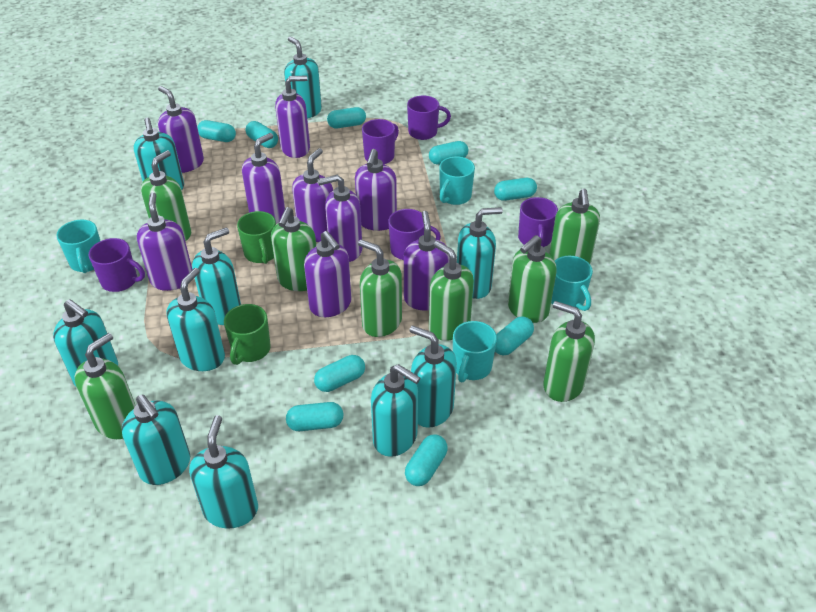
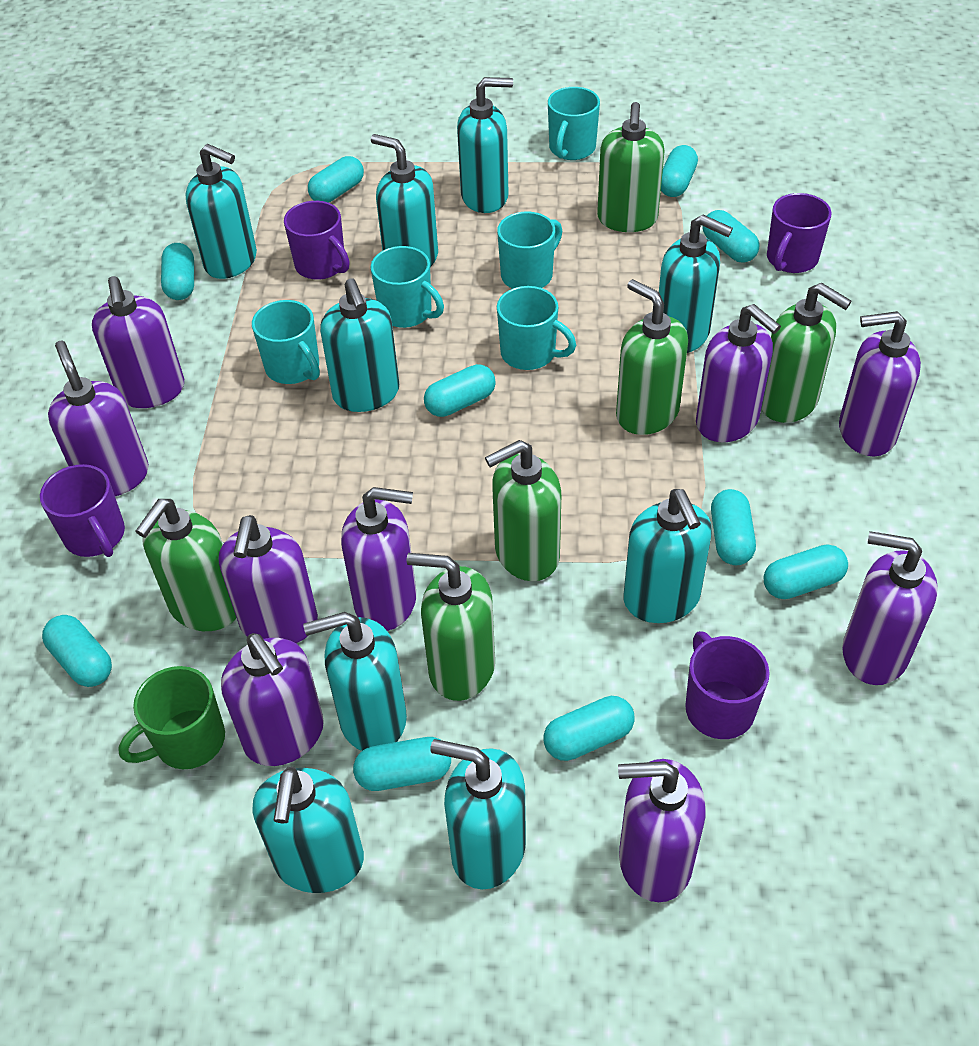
green mug: [224,304,271,365] [237,211,276,264] = 2 -> [118,666,225,769] = 1
green soap dispenser: [75,333,136,439] [141,150,191,241] [271,207,316,291] [358,239,402,337] [429,241,474,341] [508,235,557,323] [543,301,595,402] [549,189,600,264] = 8 -> [135,499,236,631] [407,553,495,701] [485,440,561,581] [597,102,664,232] [616,279,688,435] [761,283,852,423] = 6
purple mug: [89,238,145,292] [362,119,399,164] [388,209,441,260] [407,96,451,140] [518,197,558,247] = 5 -> [40,464,125,557] [284,201,350,280] [685,631,770,739] [767,193,832,273] = 4
turquoise capsule: [197,120,236,142] [245,121,278,148] [286,402,344,431] [314,355,365,392] [327,107,366,128] [405,435,448,486] [429,141,468,165] [494,178,537,201] [495,316,534,355] = 9 -> [42,615,112,687] [161,243,194,300] [308,156,364,203] [353,737,451,791] [424,364,496,417] [544,696,635,761] [661,145,698,197] [703,210,760,263] [711,489,756,565] [764,544,848,599] = 10
turquoise mug: [56,220,100,273] [439,156,475,205] [453,321,497,382] [551,256,593,311] = 4 -> [252,300,320,384] [371,246,444,328] [497,212,562,289] [497,286,576,370] [548,87,600,160] = 5
turquoise soap dispenser: [53,299,118,386] [122,394,190,485] [134,118,184,190] [166,268,225,371] [189,415,258,528] [192,227,241,325] [284,37,322,119] [371,364,420,457] [409,325,457,427] [457,207,503,299] = 10 -> [185,144,257,279] [253,766,364,893] [303,612,407,751] [320,278,399,412] [371,134,438,267] [430,739,526,889] [457,77,513,213] [624,489,712,623] [659,215,733,353] = 9

